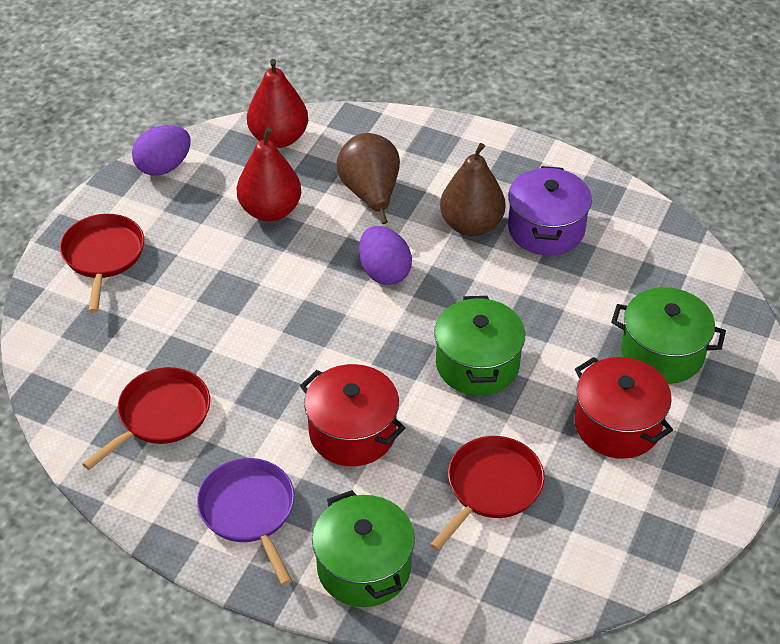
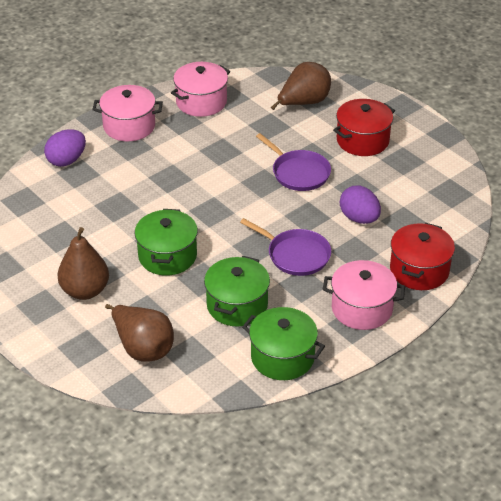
brown pear: [336,133,400,224] [440,143,505,236] = 2 -> [57,227,109,300] [105,304,174,362] [271,62,331,110] = 3
pink pot: none = 0 -> [92,85,163,141] [171,62,230,117] [323,260,405,330] = 3
purple pan: [197,458,295,586] = 1 -> [240,218,331,276] [256,133,331,191] = 2
purple pot: [508,166,592,255] = 1 -> none = 0
red pan: [60,214,144,313] [82,367,210,470] [430,436,545,551] = 3 -> none = 0
red pear: [237,128,301,222] [247,59,308,148] = 2 -> none = 0

